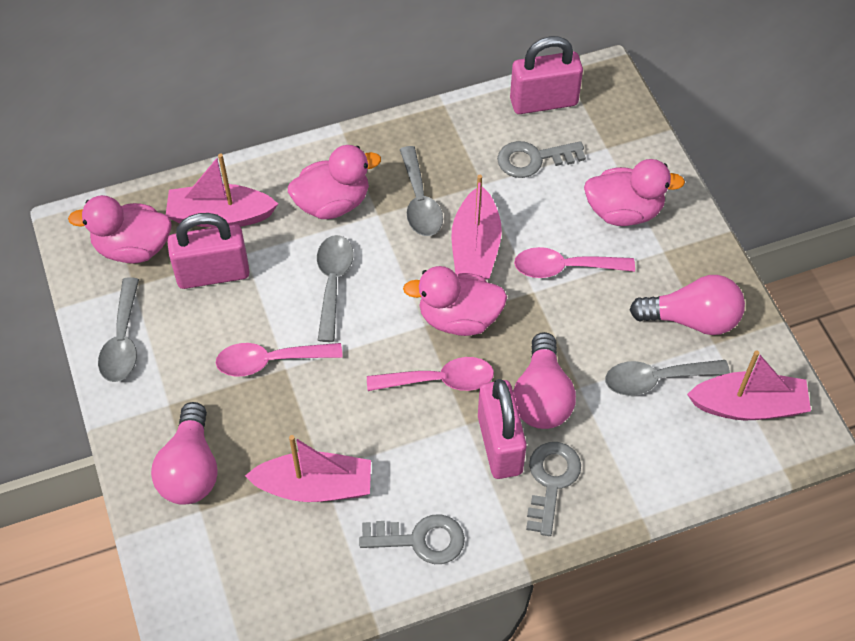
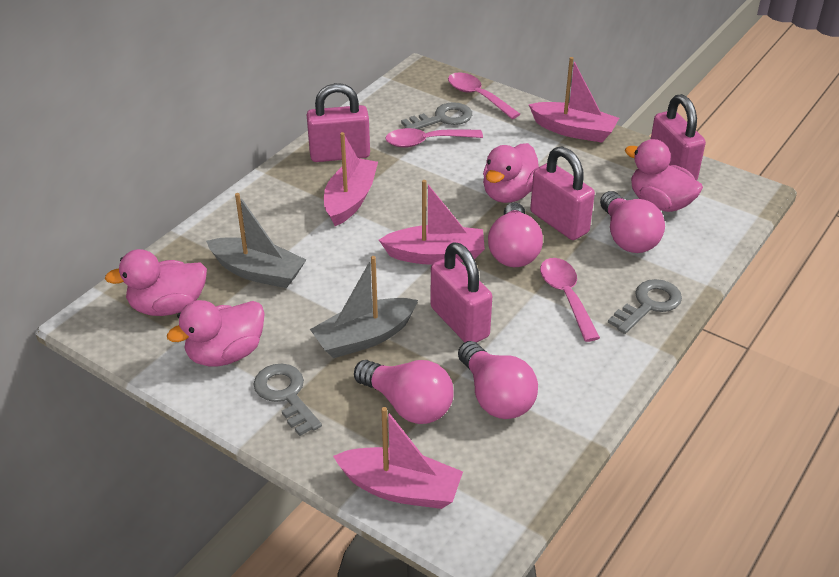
grey boat: none = 0 -> [206,193,306,288] [310,256,418,358] = 2
grey spoon: [98,277,139,382] [317,235,354,342] [400,146,443,236] [605,360,730,396] = 4 -> none = 0
pink light bulb: [151,402,218,505] [513,332,576,429] [630,275,745,335] = 3 -> [354,360,454,424] [458,341,538,419] [488,202,543,267] [600,191,665,253] = 4
pink padlock: [167,213,250,289] [478,379,527,479] [510,36,583,114] = 3 -> [307,83,370,162] [430,243,492,343] [530,147,595,240] [651,94,706,181] = 4

